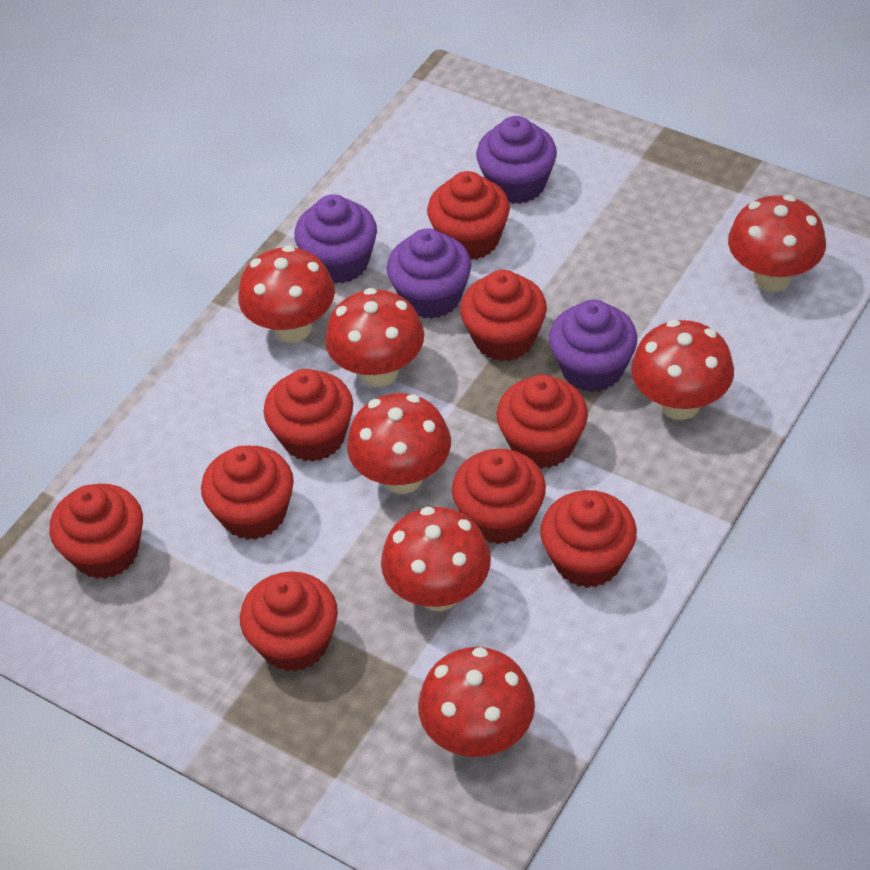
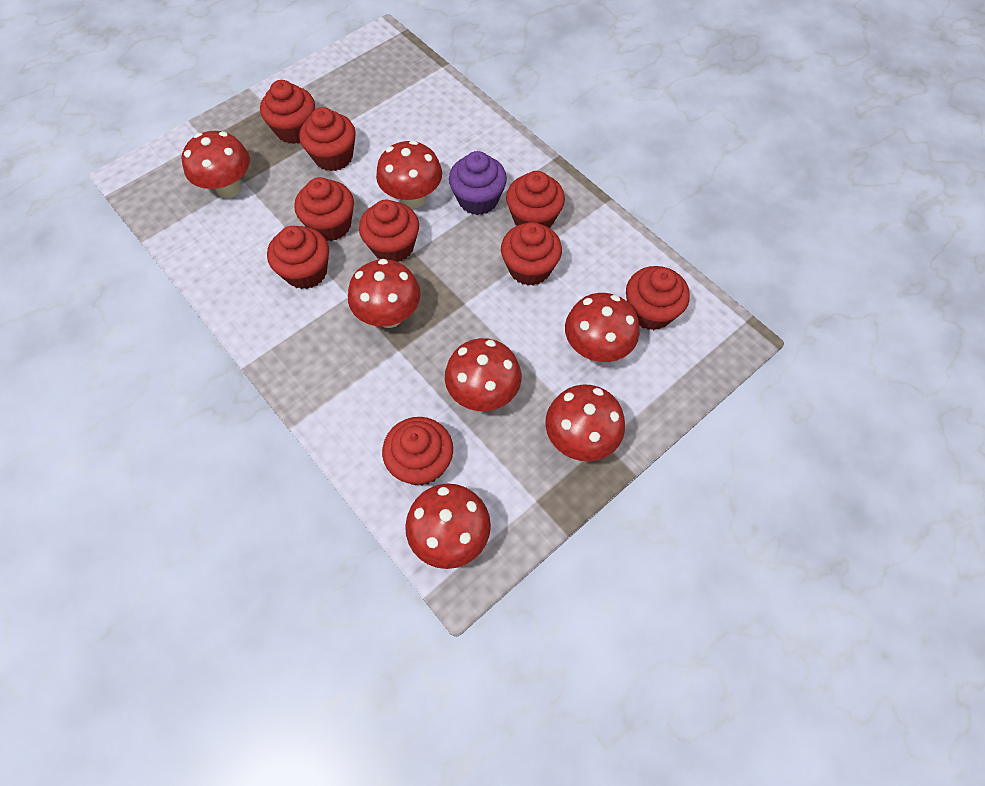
purple cupcake: [294,194,377,284] [387,228,471,319] [476,116,557,204] [549,300,637,392] = 4 -> [449,151,507,215] = 1

